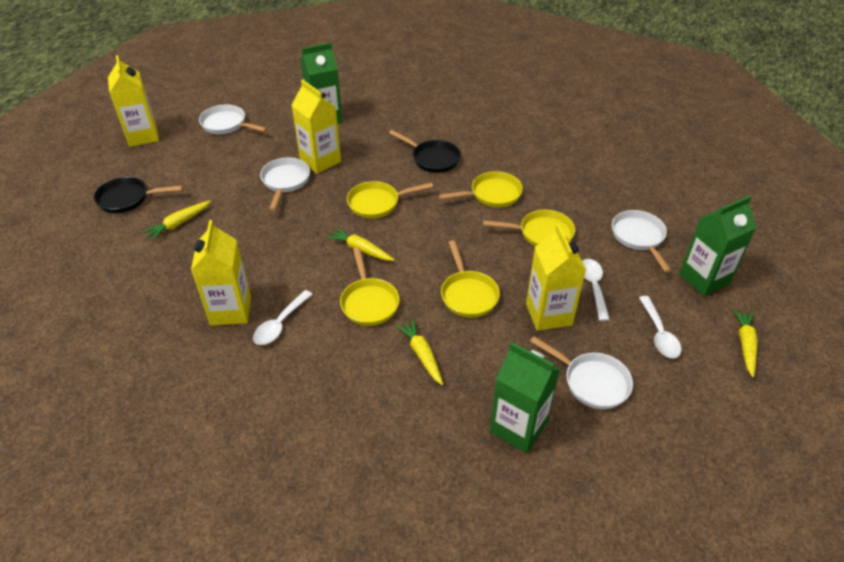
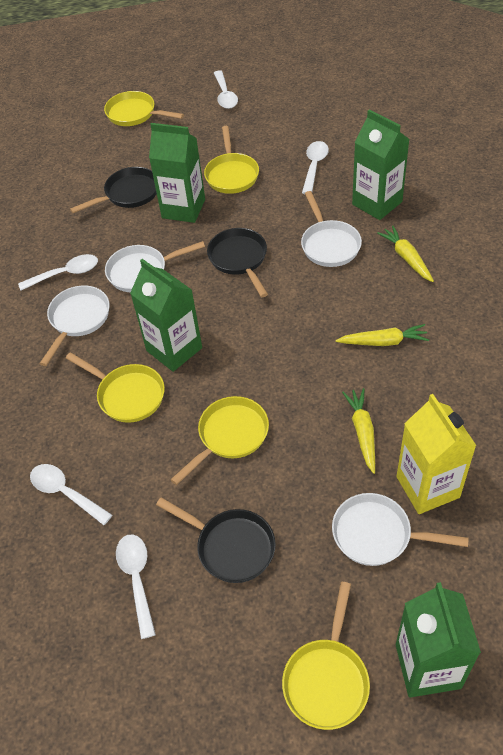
black pan: [94,177,183,213] [389,130,461,173] = 2 -> [70,167,157,213] [156,497,276,583] [207,228,268,297] = 3
green carton: [301,43,343,124] [490,342,560,453] [679,195,756,296] = 3 -> [130,259,202,372] [149,123,205,223] [352,110,410,220] [396,582,481,697] = 4
white spoon: [253,290,313,345] [582,259,610,321] [639,296,681,358] = 3 -> [18,254,98,291] [30,464,112,525] [116,534,156,639] [214,70,238,109] [302,141,329,194] = 5
yellow carrot: [143,201,211,241] [326,227,394,261] [395,319,443,385] [733,308,758,377] = 4 -> [336,324,429,346] [342,388,375,474] [377,226,434,282] = 3
yellow carton: [108,55,159,147] [191,220,251,326] [291,79,341,174] [526,224,586,331] = 4 -> [396,394,476,514] = 1

